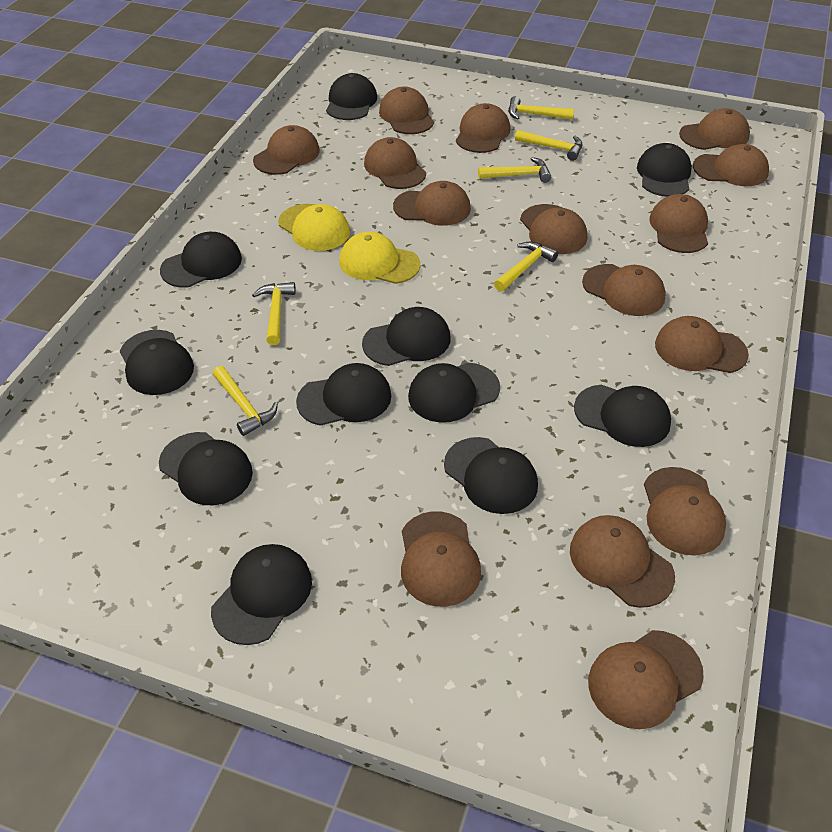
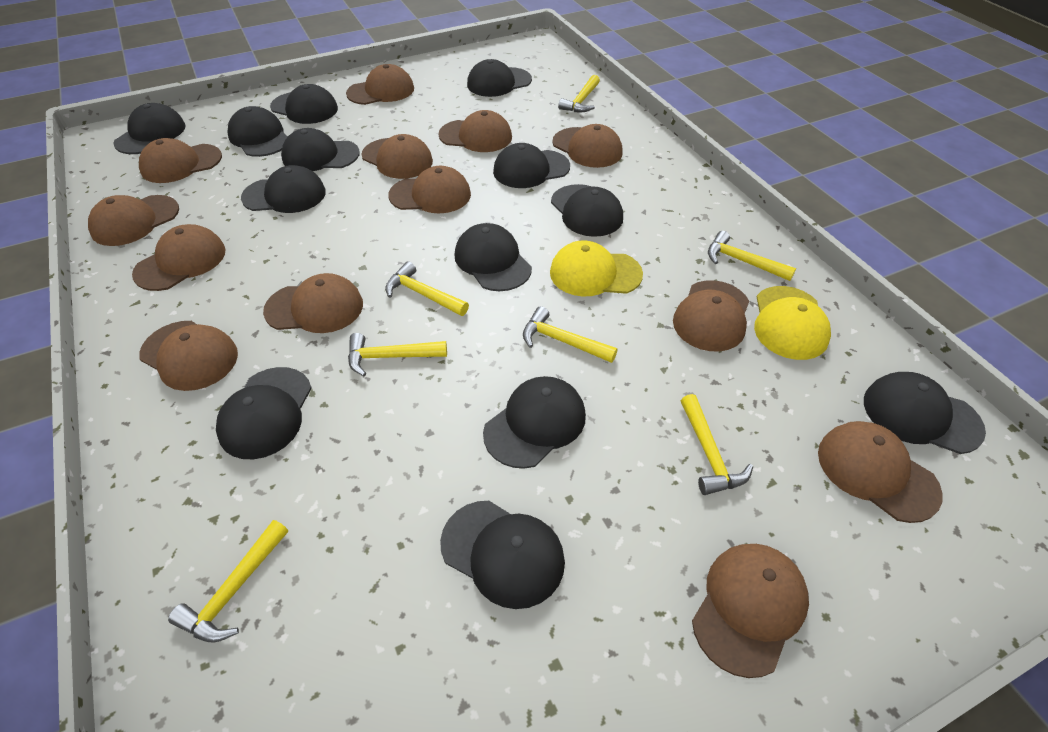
black cap: [120,330,194,395] [159,432,253,505] [160,232,242,288] [211,544,312,645] [296,363,391,426] [326,73,377,120] [362,307,451,366] [408,363,500,423] [444,437,538,514] [574,385,671,447] [637,143,692,197] = 11 -> [113,103,186,154] [216,367,312,459] [227,106,288,157] [241,165,326,213] [270,84,338,124] [281,128,360,171] [440,501,565,609] [455,223,532,291] [467,59,532,97] [483,376,586,469] [493,143,570,188] [551,184,623,237] [864,372,986,454] = 13
brown cap: [253,125,320,175] [364,137,426,189] [379,87,434,134] [393,181,471,226] [401,511,481,607] [456,103,510,153] [520,204,587,254] [570,515,675,608] [582,264,666,316] [588,630,704,729] [644,467,726,555] [649,194,708,253] [655,316,749,373] [679,108,750,150] [693,144,769,186] = 15 -> [88,195,179,246] [132,224,226,291] [139,138,222,183] [139,321,238,391] [263,273,363,333] [346,64,414,105] [361,134,433,179] [388,166,471,213] [438,110,512,152] [552,124,622,168] [673,280,749,351] [692,544,809,678] [818,421,943,523] = 13
yellow hammer: [213,366,278,436] [252,282,296,345] [478,157,551,183] [494,242,558,292] [509,96,574,120] [515,130,582,161] = 6 -> [168,520,288,643] [348,333,447,376] [385,261,469,316] [523,306,618,363] [558,75,600,112] [681,394,753,495] [708,231,796,281] = 7

